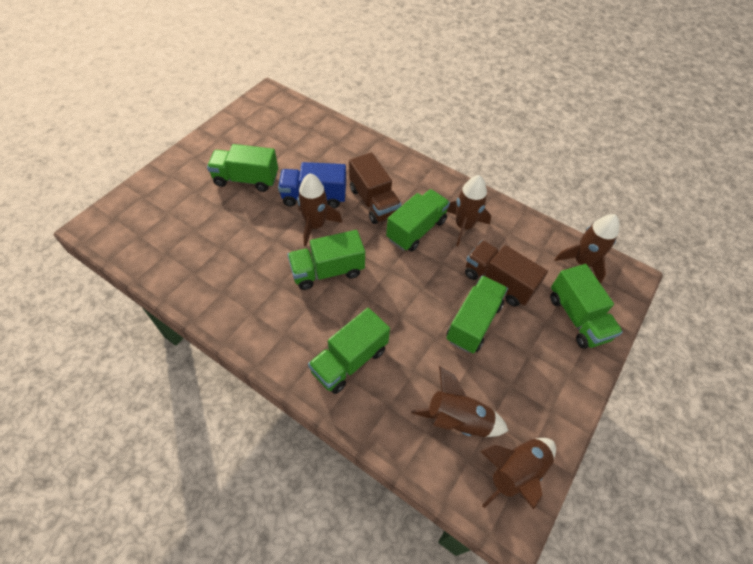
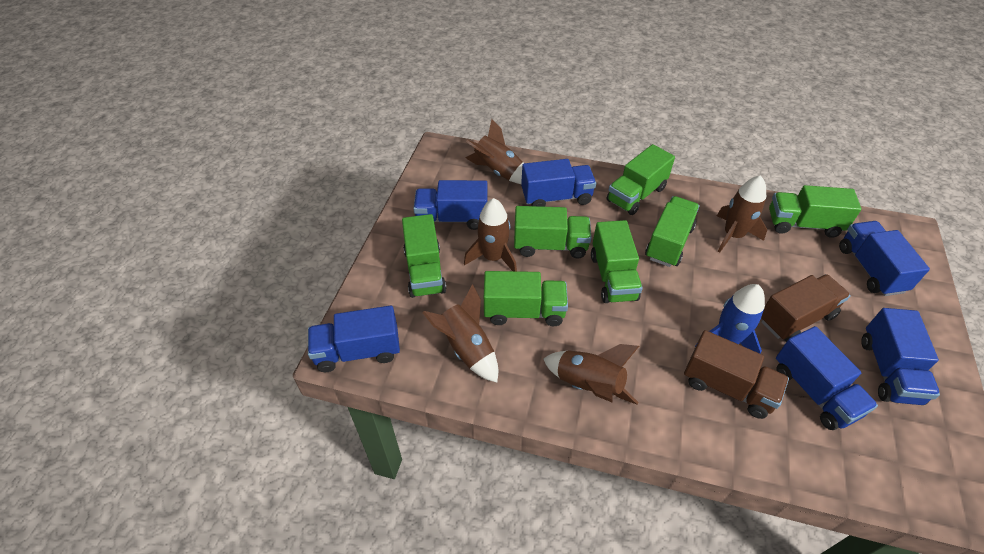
blue rocket: none = 0 -> [695,284,765,354] = 1
blue truck: [278,162,346,208] = 1 -> [308,306,400,372] [413,180,488,230] [521,159,596,207] [776,326,878,430] [839,221,930,296] [861,308,940,405] = 6
green truck: [207,144,278,192] [288,230,365,290] [308,308,390,394] [386,189,450,252] [446,276,508,353] [550,264,623,349] = 6 -> [402,214,446,298] [484,271,568,326] [514,206,592,259] [591,220,643,303] [607,144,675,215] [645,196,700,267] [769,185,862,238] = 7

